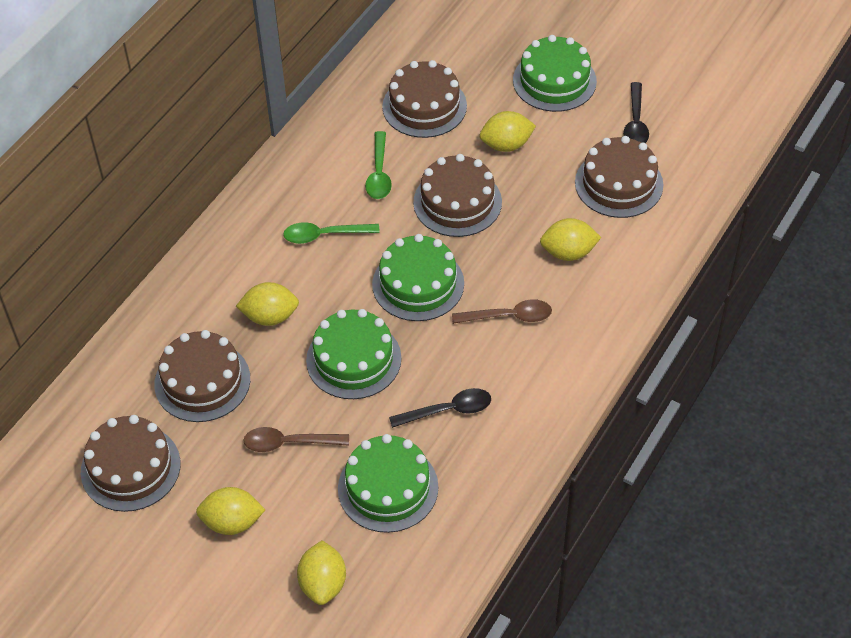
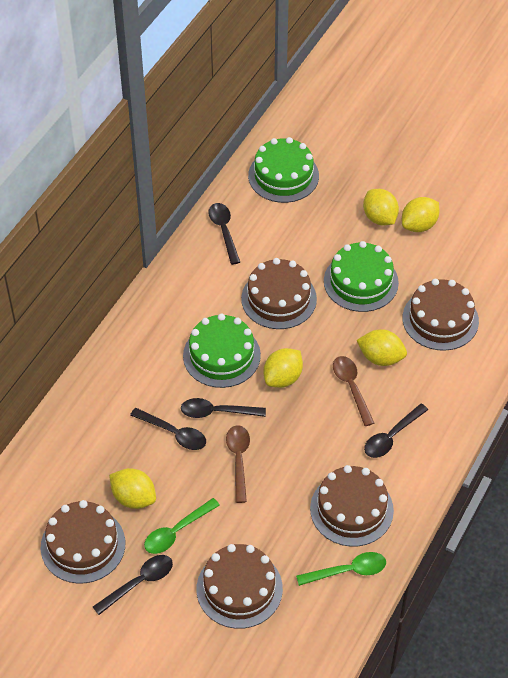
black spoon: [389,388,491,428] [623,82,649,143] = 2 -> [93,555,173,615] [130,408,206,450] [181,398,266,418] [208,203,240,265] [364,404,428,458] = 5
green cake: [306,309,401,399] [338,434,438,533] [372,234,464,321] [513,35,597,112] = 4 -> [183,313,261,388] [248,137,319,203] [324,241,399,312] = 3

